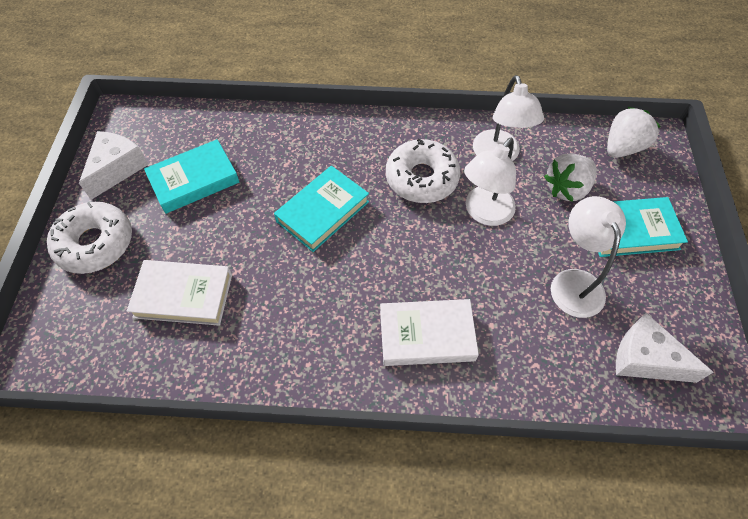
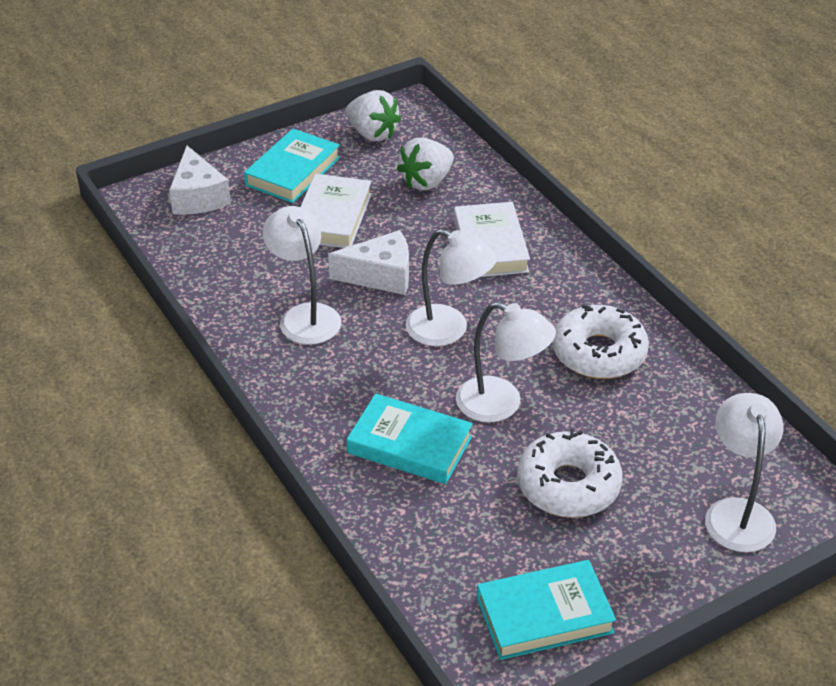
white lamp: [464,138,516,226] [473,75,544,161] [551,196,626,318] = 3 -> [262,206,341,345] [406,229,497,346] [456,302,556,422] [705,393,783,552] = 4

